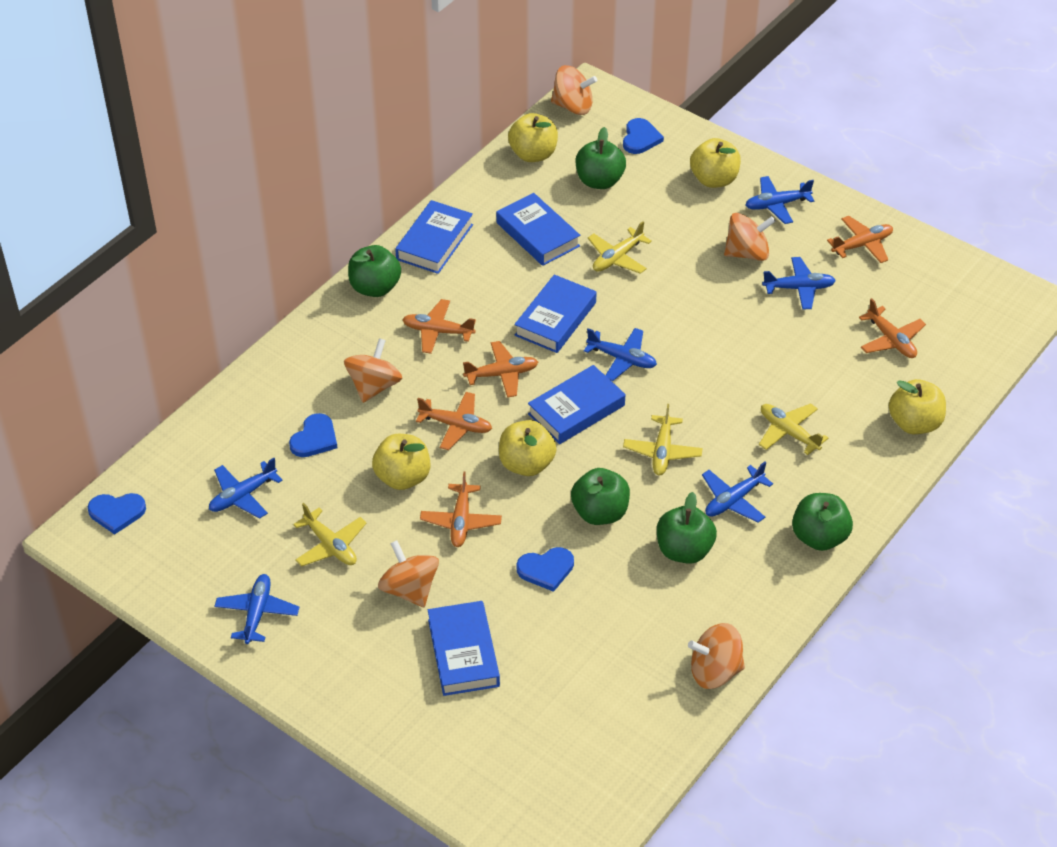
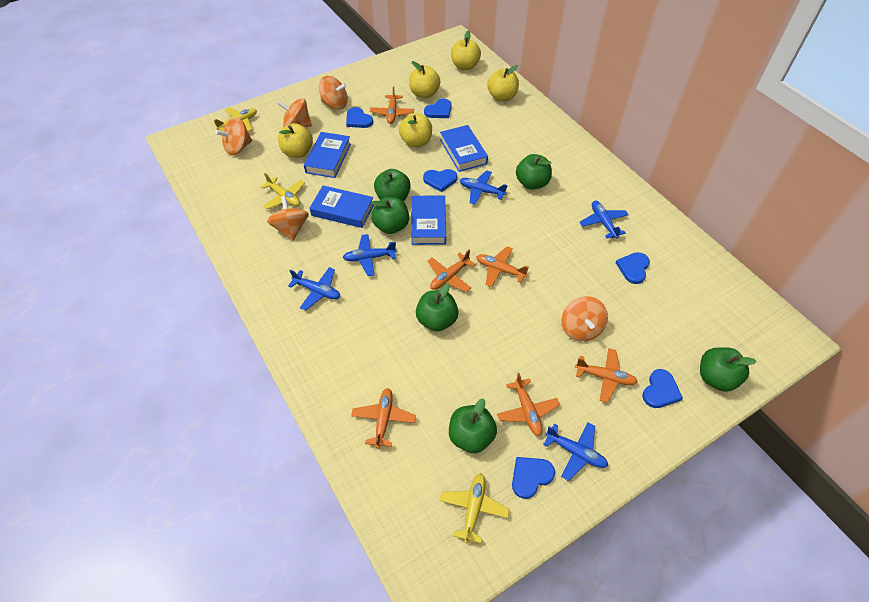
blue book: [395,200,473,274] [428,601,500,696] [496,193,580,266] [514,275,597,353] [528,365,625,444] = 5 -> [304,132,351,178] [310,186,374,228] [411,195,446,245] [440,125,488,172] = 4
blue heart: [87,493,146,535] [289,413,337,457] [516,547,574,592] [623,118,664,154] = 4 -> [346,107,373,128] [423,169,457,192] [424,98,452,118] [512,457,555,499] [616,252,650,284] [642,369,683,408] = 6
blue plane: [209,458,283,519] [214,574,299,644] [584,328,657,381] [702,462,773,523] [745,176,814,224] [762,257,836,310] = 6 -> [288,267,340,311] [343,234,397,276] [459,170,507,205] [543,422,608,481] [579,201,629,239] = 5
green apple: [348,245,401,297] [571,468,630,525] [576,127,626,189] [657,492,717,564] [792,493,853,551] = 5 -> [371,197,409,234] [374,169,411,201] [416,283,459,331] [449,398,497,453] [516,154,552,190] [700,347,757,392] = 6
yellow plane: [293,503,367,566] [588,221,652,274] [623,404,703,475] [759,403,829,455] = 4 -> [214,107,257,132] [261,173,305,209] [439,473,510,543] = 3

